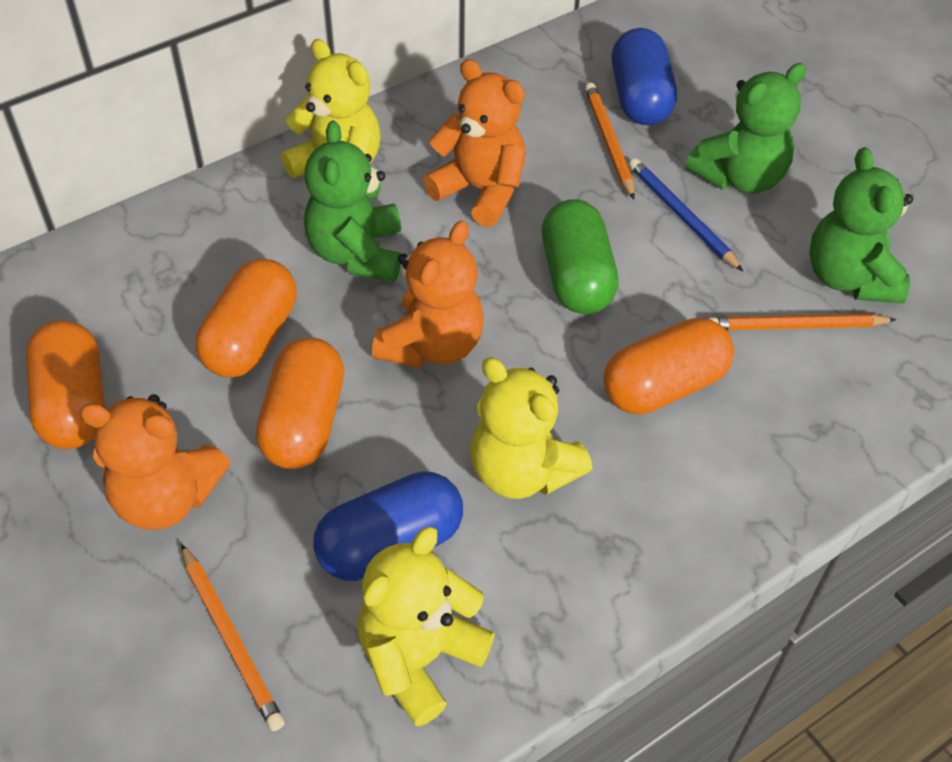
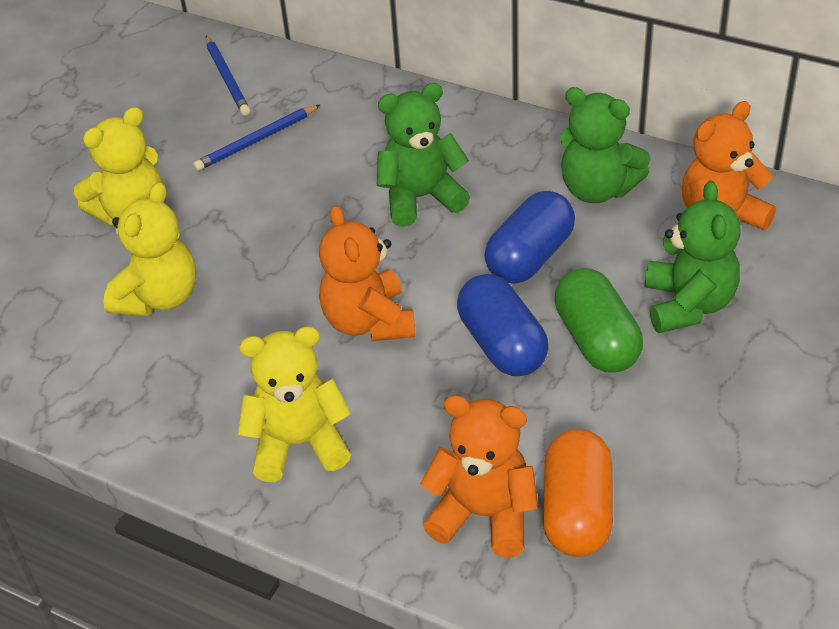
blue pencil: [629,158,743,271] = 1 -> [193,104,321,171] [206,36,250,116] = 2
orange capsule: [26,320,105,449] [196,259,296,377] [256,337,344,469] [603,318,734,415] = 4 -> [542,429,613,557] = 1
orange pencil: [181,544,285,731] [585,83,635,199] [708,313,897,330] = 3 -> none = 0

